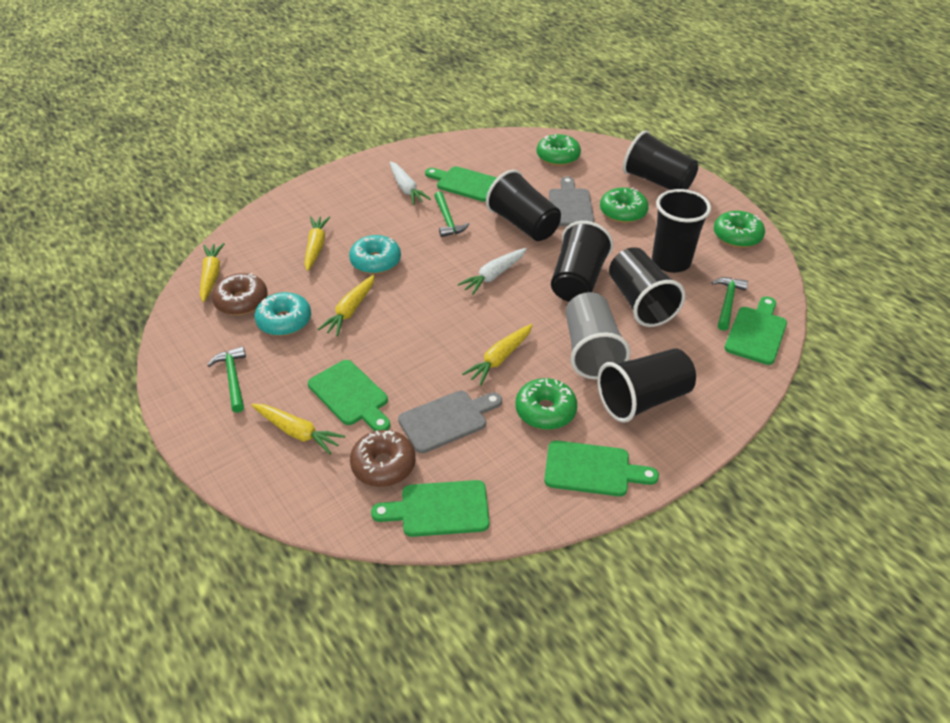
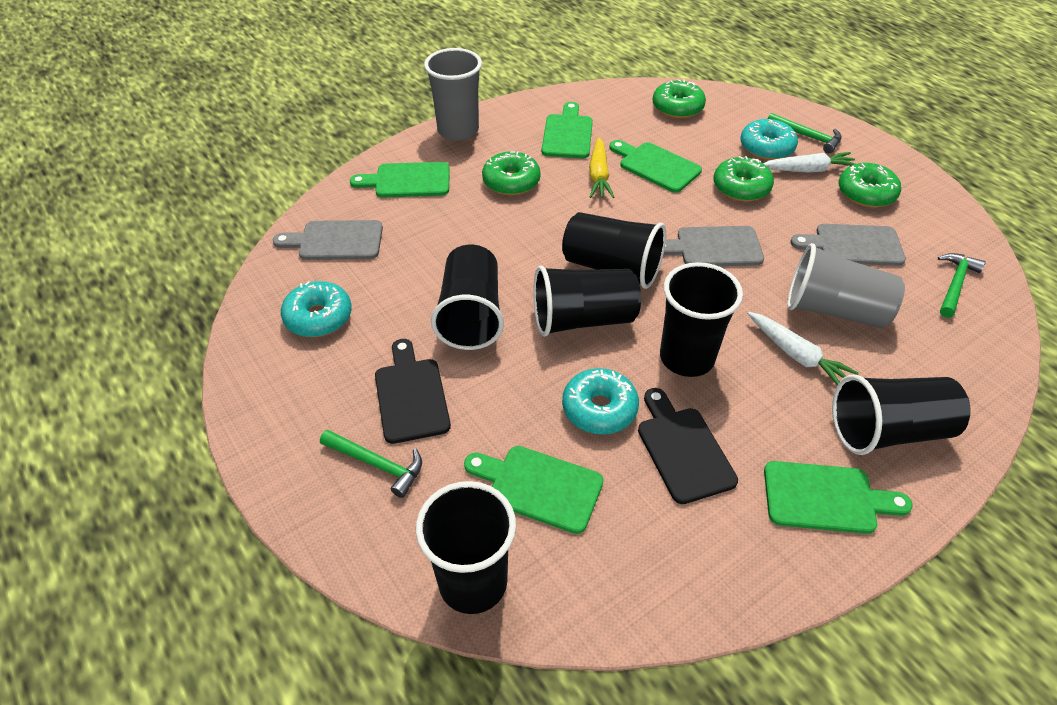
black cutting board: none = 0 -> [375,339,451,444] [638,388,738,504] = 2
brown donut: [212,273,268,315] [350,430,416,487] = 2 -> none = 0
grey cup: [565,292,631,379] = 1 -> [424,48,482,141] [787,243,905,328] = 2
grey cutting board: [398,391,502,453] [549,177,594,226] = 2 -> [273,220,383,260] [664,226,764,266] [790,224,906,266] = 3
turquoise donut: [255,292,311,336] [349,235,401,274] = 2 -> [281,281,352,337] [562,368,639,434] [740,119,798,160] = 3
yellow carrot: [200,243,224,302] [251,404,345,455] [304,217,330,271] [318,275,375,336] [462,324,533,385] = 5 -> [589,137,614,198] = 1

